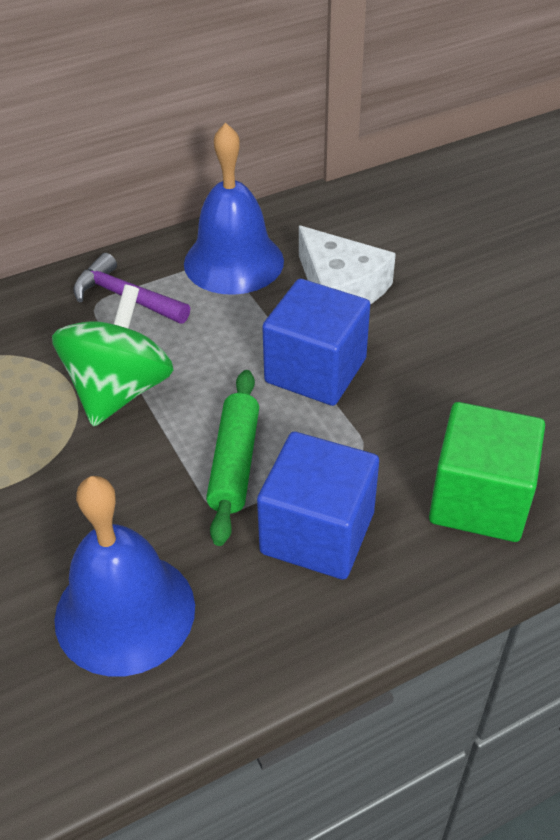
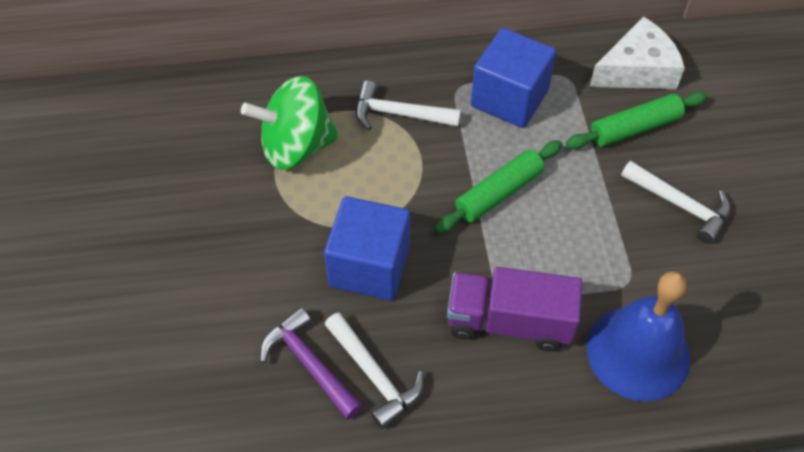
blue bell: [54,476,195,677] [184,122,284,295] = 2 -> [587,271,691,401] = 1
green cube: [429,402,545,542] = 1 -> none = 0
green rolling pin: [206,370,259,546] = 1 -> [434,140,563,234] [566,91,708,149] = 2
purple truck: none = 0 -> [447,267,582,352] = 1
white hammer: none = 0 -> [325,312,424,429] [355,80,461,130] [621,161,731,244] = 3

